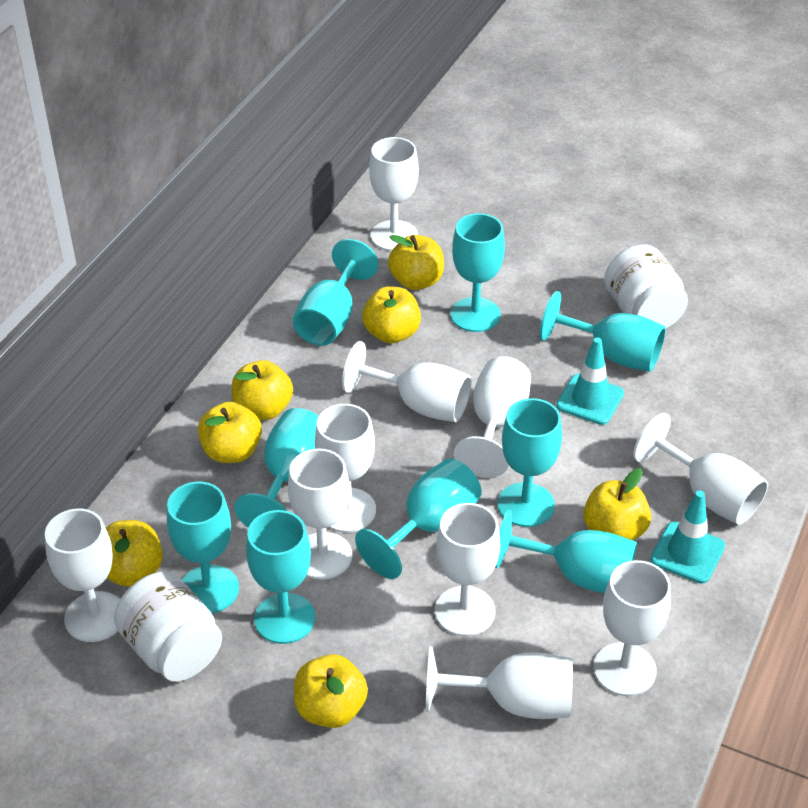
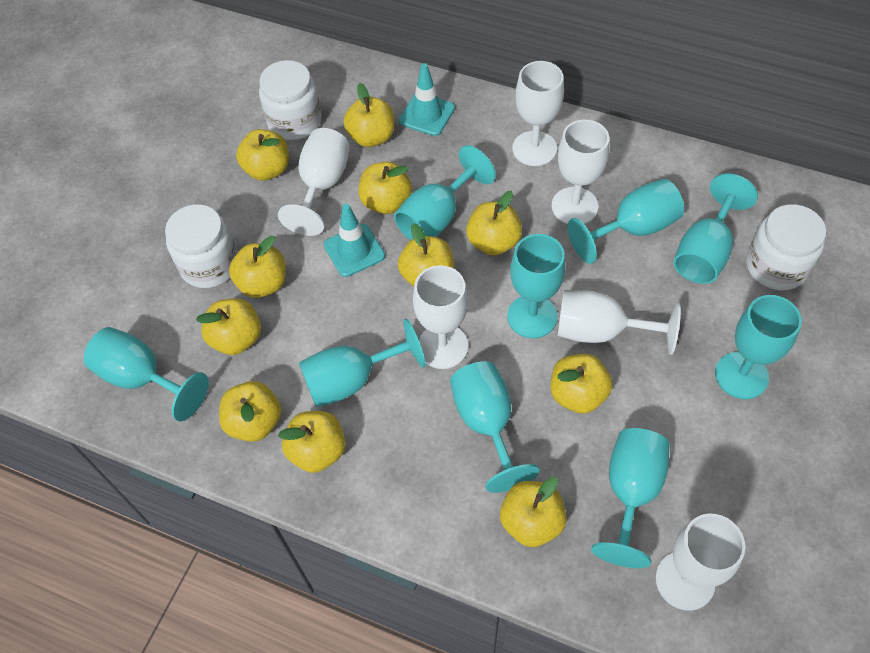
white goblet: [45,509,120,642] [288,448,352,580] [315,404,376,532] [342,341,471,422] [369,137,419,251] [426,646,573,719] [435,503,500,636] [454,356,531,478] [593,560,671,696] [633,413,768,525] = 10 -> [278,128,350,236] [413,265,468,369] [512,61,564,166] [552,120,609,224] [557,290,681,355] [655,514,745,611] = 6
white jar: [114,572,222,682] [604,244,688,328] = 2 -> [165,204,238,288] [259,60,322,140] [746,204,826,291] = 3
yellow apple: [106,520,163,587] [198,401,262,463] [232,360,293,420] [294,654,368,728] [362,286,421,343] [388,235,444,290] [583,468,651,540] = 7 -> [196,298,261,355] [219,381,281,442] [229,236,286,298] [236,129,289,181] [278,411,345,473] [343,83,394,147] [358,161,412,214] [398,223,454,286] [466,191,522,256] [500,477,567,547] [551,354,612,414] = 11

